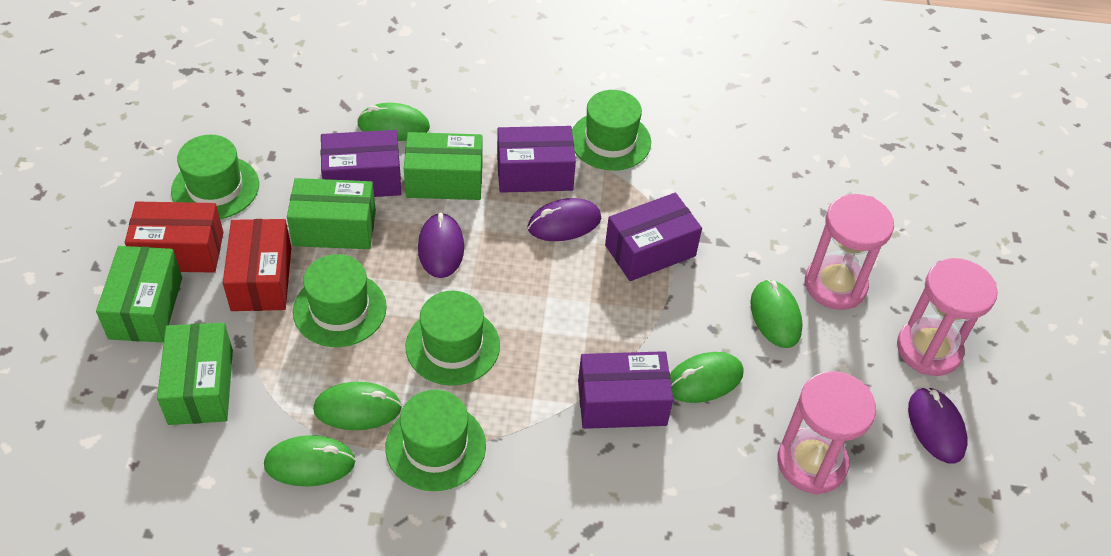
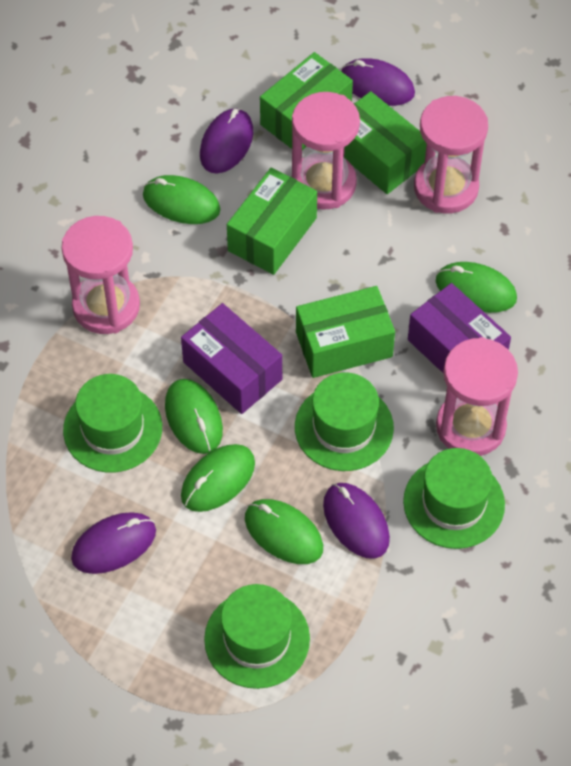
green hat: [171,135,259,219] [293,254,387,347] [385,390,486,491] [406,291,500,386] [572,90,651,171] = 5 -> [63,374,162,473] [204,584,310,689] [295,372,394,471] [403,448,505,549] = 4
pink hourglass: [777,371,876,495] [805,194,894,310] [897,258,998,376] = 3 -> [61,216,140,334] [292,92,360,210] [414,96,488,213] [436,337,518,456] = 4
purple box: [321,130,401,197] [497,126,576,193] [578,351,673,429] [605,193,702,281] = 4 -> [181,303,282,414] [408,283,511,374] = 2
purple mouse: [418,213,464,278] [528,198,601,241] [908,387,967,464] = 3 -> [71,512,156,574] [200,108,253,173] [323,483,390,559] [341,58,415,106] = 4
red box: [125,201,224,273] [223,219,291,311] = 2 -> none = 0

